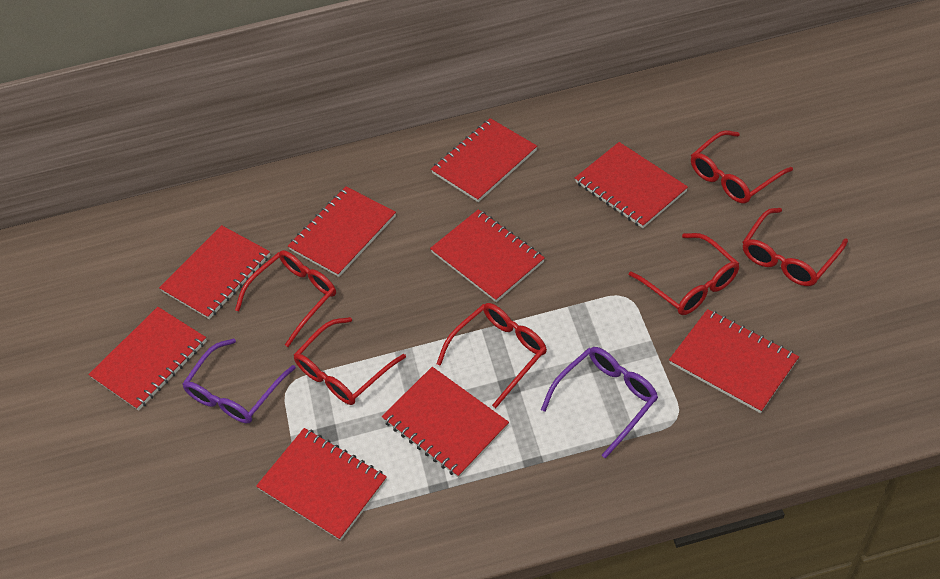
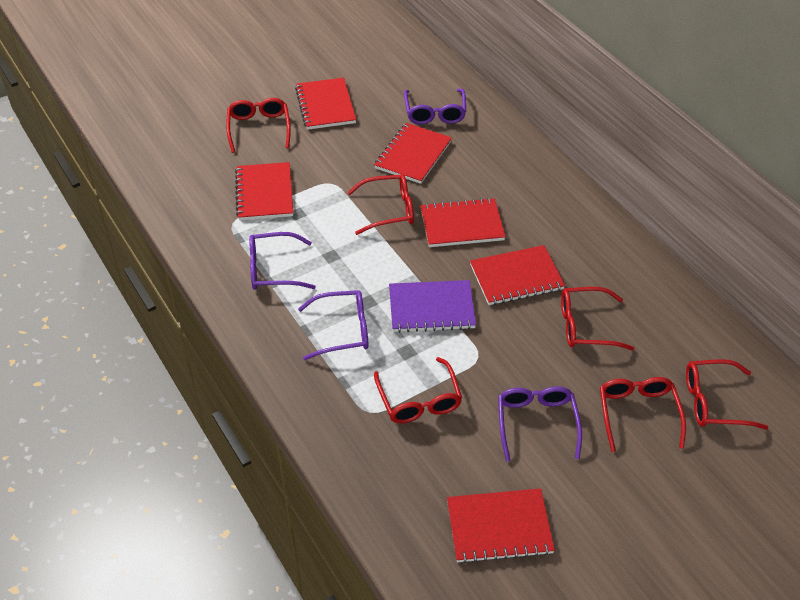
purple glasses: [182,338,296,423] [541,347,658,459] = 2 -> [249,232,316,290] [298,290,368,360] [404,89,466,124] [498,386,582,462] = 4
purple notebook: none = 0 -> [389,280,476,333] = 1
red notebook: [88,307,207,411] [159,225,270,319] [256,428,387,541] [288,187,396,277] [382,367,509,478] [430,209,545,302] [431,118,537,202] [575,142,688,228] [669,309,799,413] = 9 -> [235,162,293,220] [295,78,356,130] [374,123,452,184] [420,198,506,247] [447,488,555,564] [470,245,565,305] = 6

